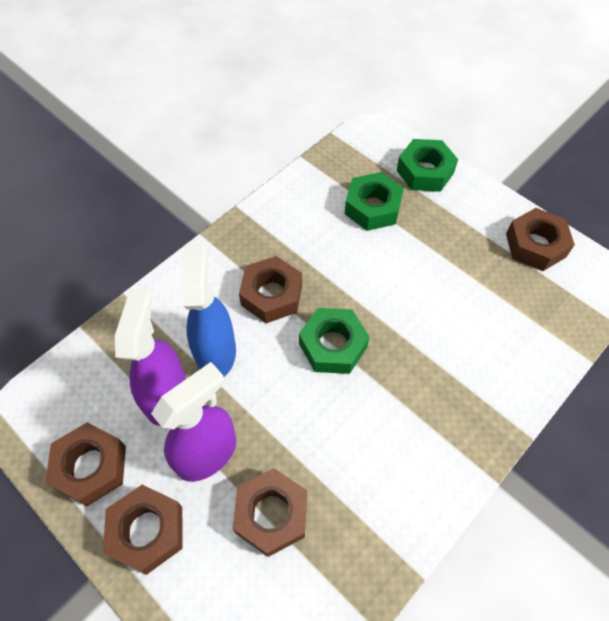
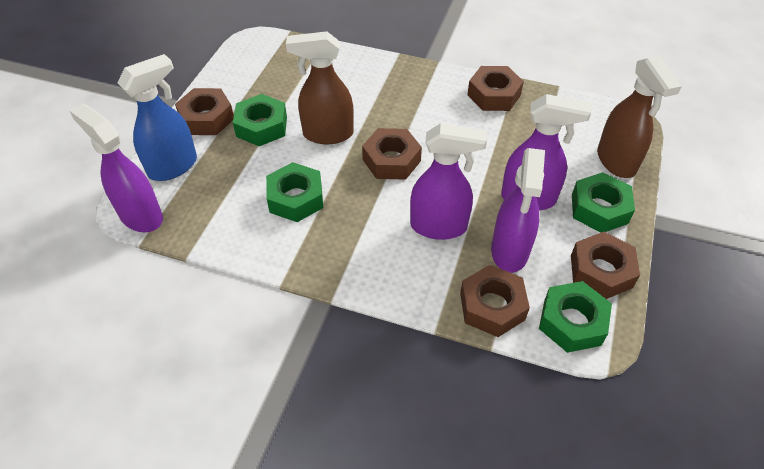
brown spray bottle: none = 0 -> [286,31,354,144] [597,56,682,178] = 2
green nut: [299,308,369,374] [345,172,404,231] [396,139,458,192] = 3 -> [233,94,287,146] [266,162,323,222] [539,281,612,353] [572,172,635,233] = 4
purple spray bottle: [115,290,186,426] [151,362,236,482] = 2 -> [70,103,163,232] [410,123,487,240] [491,148,545,273] [501,94,591,211] = 4

